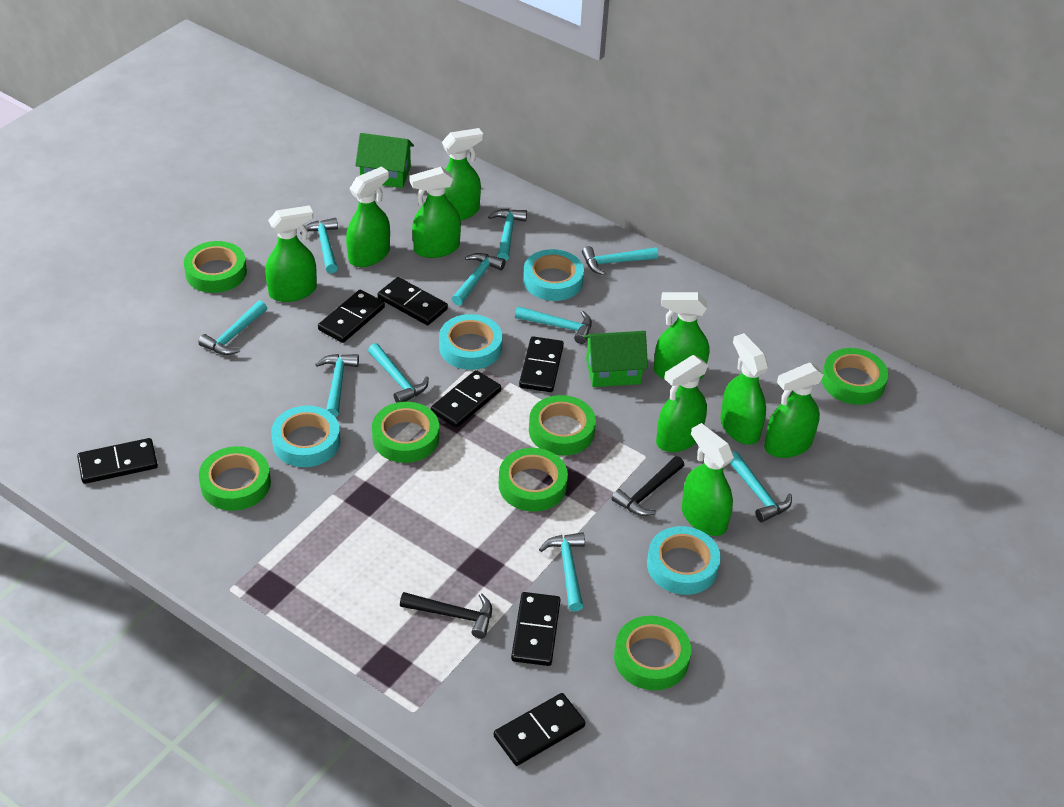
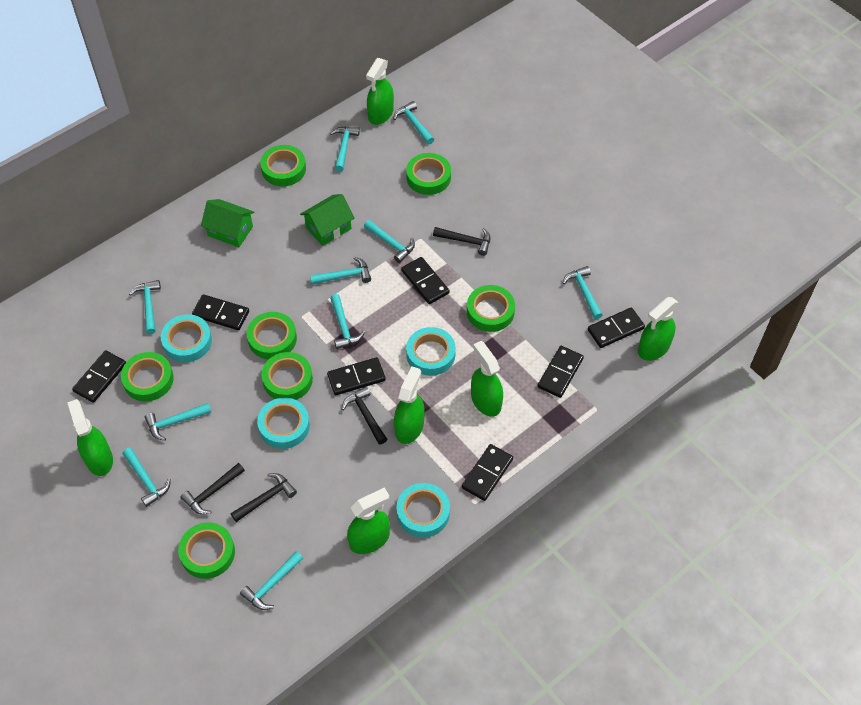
black hammer: [400,592,492,639] [611,456,684,516] = 2 -> [180,463,245,515] [231,473,297,522] [342,386,387,445] [433,227,491,256] = 4
green spray bottle: [265,205,317,302] [346,166,390,267] [409,167,461,258] [442,128,483,221] [654,292,709,380] [656,355,708,452] [681,423,734,536] [720,333,768,445] [764,363,824,458] = 9 -> [67,399,113,476] [347,488,390,554] [366,58,394,125] [394,366,424,444] [471,341,503,417] [638,297,679,361] = 6

